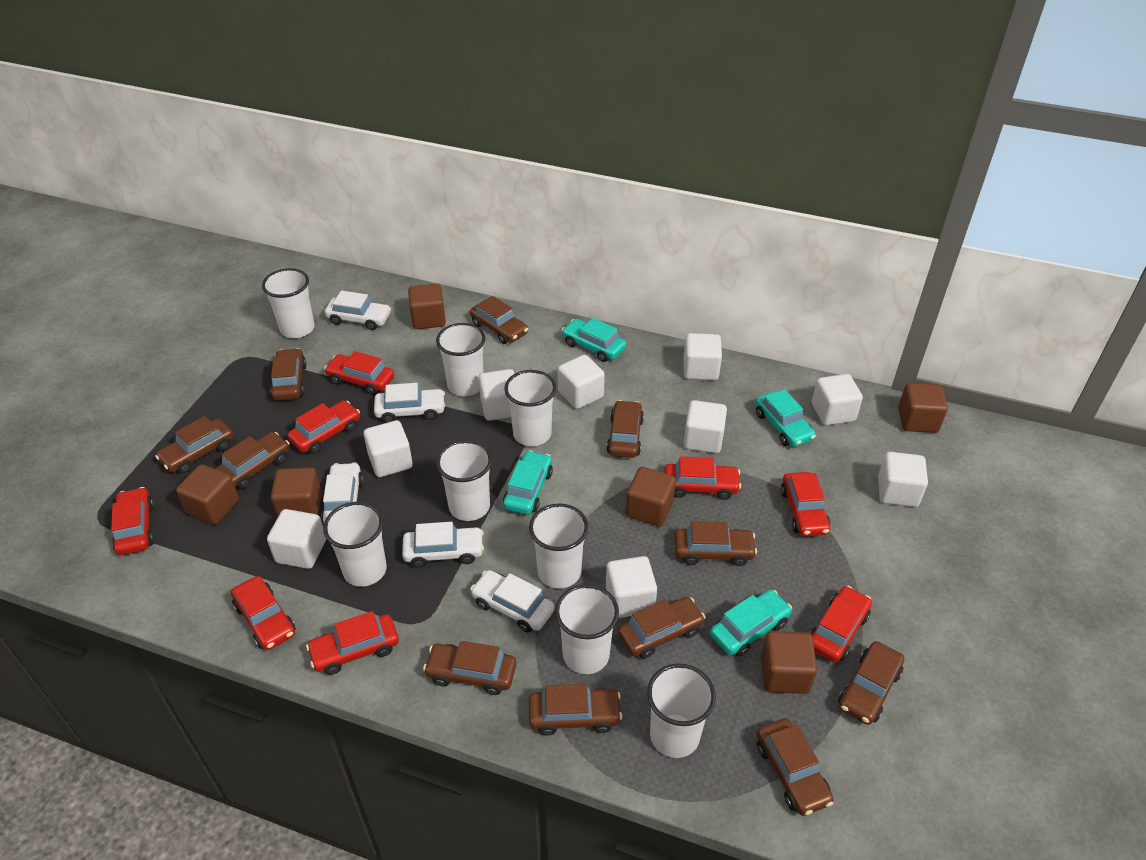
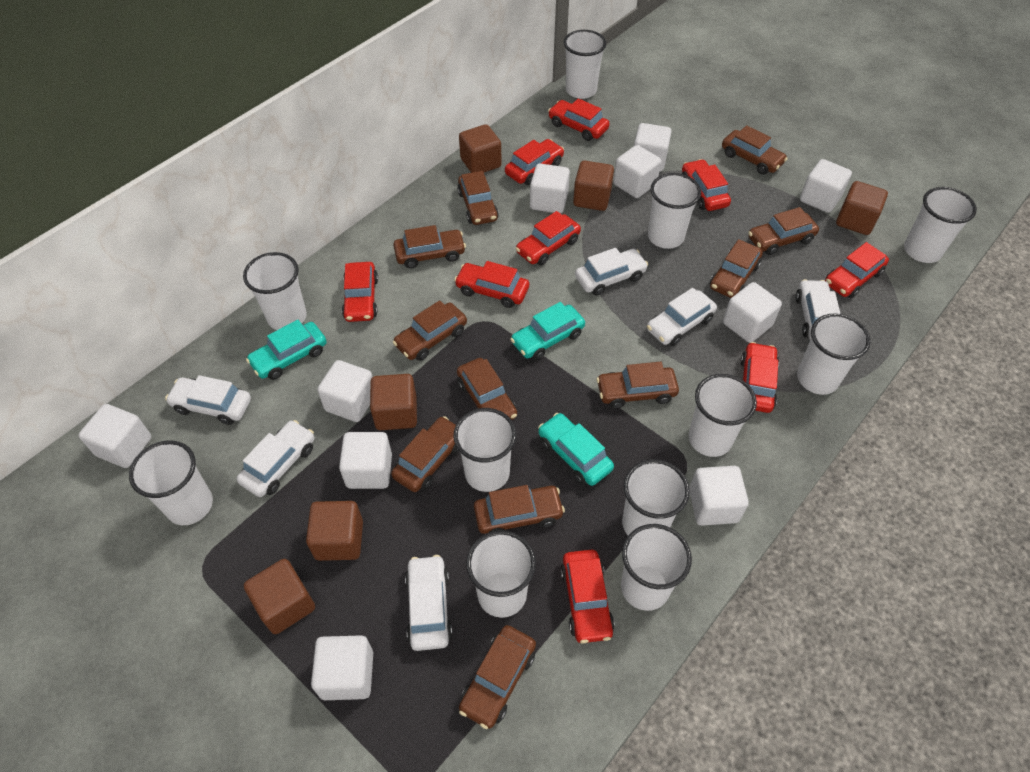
red car: [111,487,154,555] [231,576,295,650] [288,401,360,453] [306,611,399,675] [324,351,394,395] [664,456,741,500] [781,472,830,536] [810,586,872,662] = 8 -> [342,262,378,322] [454,261,529,308] [505,139,564,185] [516,211,581,266] [548,98,610,141] [560,550,615,643] [682,159,731,211] [741,342,779,413] [825,242,889,298] = 9
turquoise car: [503,450,553,514] [562,318,626,362] [710,590,792,657] [755,389,816,447] = 4 -> [246,320,327,380] [510,302,585,360] [538,413,614,486] = 3
white car: [321,462,364,523] [325,291,391,330] [374,383,445,423] [402,522,484,568] [470,570,555,633] = 5 -> [165,375,251,425] [237,420,314,497] [405,555,452,651] [575,248,648,295] [647,288,717,346] [795,279,840,339] = 6
white cube: [267,509,326,569] [364,420,413,477] [479,369,515,421] [558,355,605,409] [606,556,657,618] [684,333,722,380] [684,400,727,453] [812,374,863,425] [878,452,928,507] = 9 -> [78,404,152,468] [311,635,373,700] [317,360,373,422] [339,432,392,489] [530,163,570,213] [613,145,661,198] [634,123,672,172] [689,466,749,526] [723,282,782,343] [800,159,852,213] = 10
white cup: [262,268,315,338] [323,502,387,587] [436,323,485,396] [436,440,492,521] [504,370,556,446] [529,503,589,589] [555,584,619,674] [647,663,716,758] = 8 -> [129,440,213,525] [243,252,307,330] [453,408,516,492] [466,531,536,618] [563,30,606,99] [621,524,692,611] [622,459,690,535] [648,173,701,249] [689,374,757,457] [797,313,871,395] [904,187,977,263] = 11

